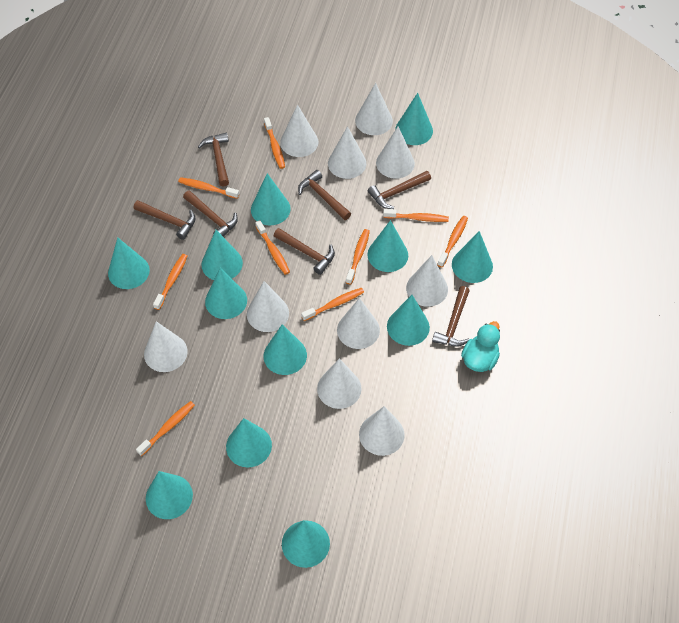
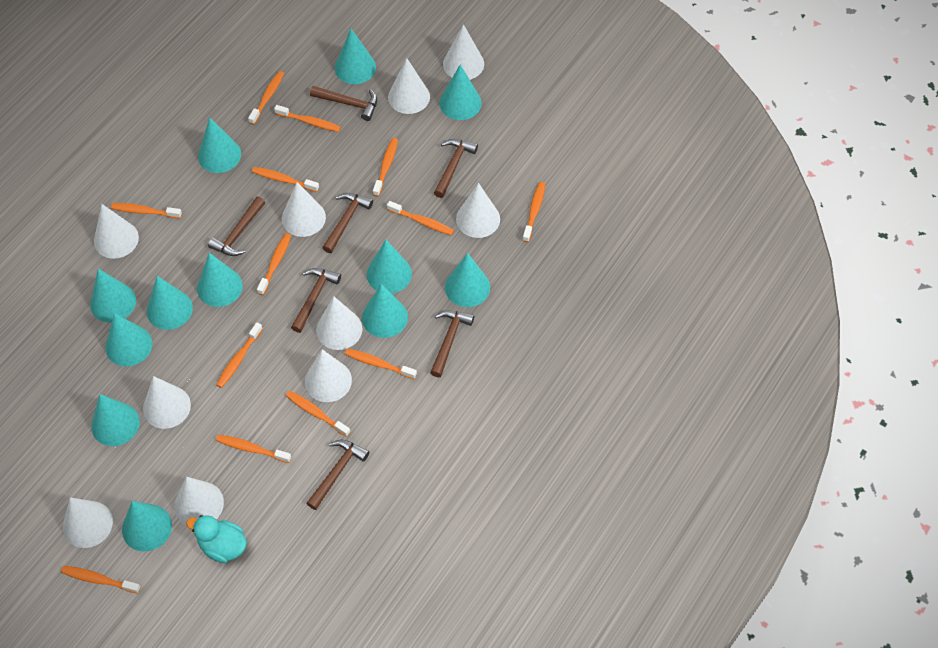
orange toothbrush: [136,401,195,456] [153,254,188,310] [178,177,239,199] [255,220,290,275] [264,117,285,169] [301,288,364,321] [346,229,370,285] [383,209,449,222] [437,216,468,267] = 9 -> [61,566,141,594] [111,203,182,218] [216,322,263,388] [216,435,291,463] [248,71,284,125] [252,167,319,192] [257,233,291,295] [274,105,341,132] [286,391,351,437] [345,349,417,379] [373,138,398,197] [387,201,454,236] [522,182,545,242] = 13

